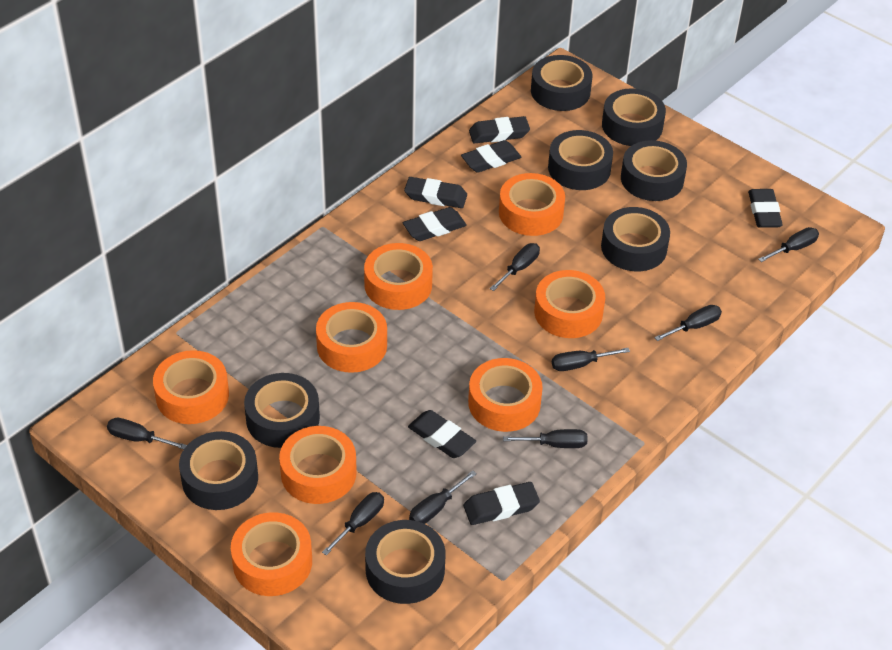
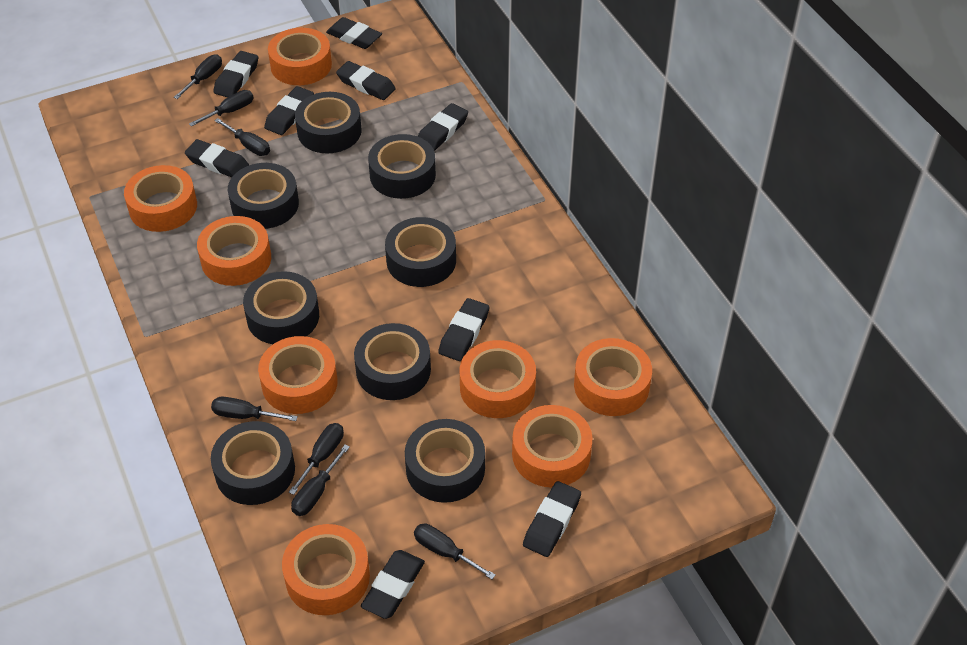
black eraser: [403,207,467,241] [404,177,467,208] [408,410,476,458] [461,140,522,173] [463,482,540,525] [469,116,530,144] [748,189,783,228] = 7 -> [185,139,249,177] [213,51,258,98] [264,86,314,135] [326,17,382,49] [336,61,396,100] [361,550,425,619] [418,103,468,151] [438,298,489,361] [523,481,581,557] = 9
black screwdriver: [107,418,187,449] [322,492,384,556] [409,470,477,524] [490,243,540,291] [503,429,588,448] [552,348,630,371] [654,305,722,341] [758,227,819,262] = 8 -> [174,55,222,99] [189,90,254,127] [211,397,298,421] [214,118,270,156] [289,423,344,495] [291,444,350,516] [414,524,496,579] = 7

